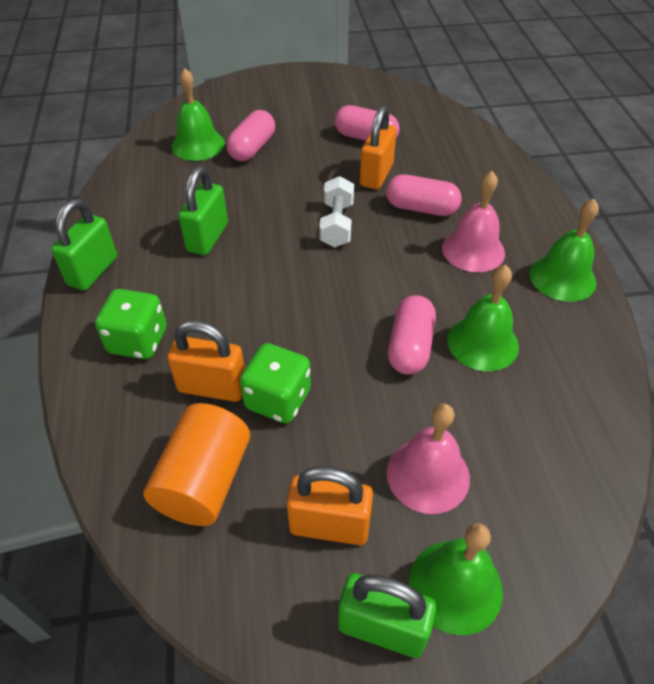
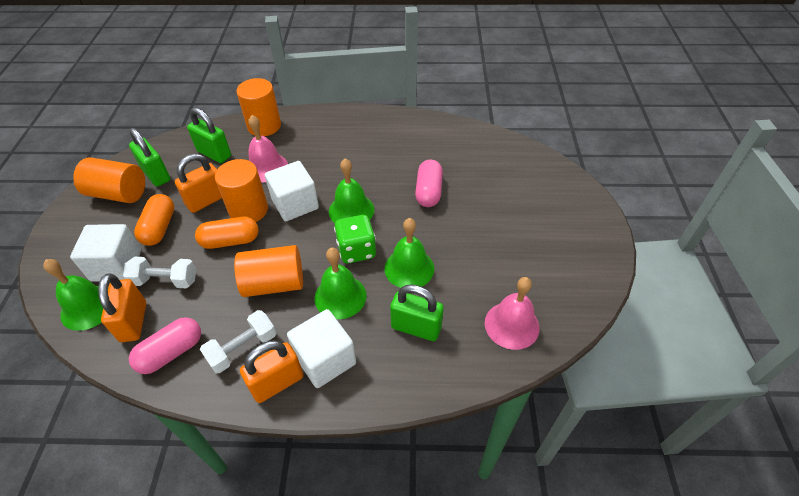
green dice: [95,289,166,359] [240,343,311,423] = 2 -> [334,215,376,264] = 1
orange capsule: none = 0 -> [134,194,174,246] [195,217,259,249] = 2
orange cylinder: [144,403,250,526] = 1 -> [73,157,145,203] [215,159,268,222] [234,245,303,297] [236,78,281,136] = 4
pink capsule: [226,110,275,162] [335,105,400,141] [386,174,462,216] [388,295,436,375] = 4 -> [129,317,201,374] [415,160,443,207] = 2
white cube: none = 0 -> [70,224,141,282] [265,161,319,221] [287,309,356,388] = 3
white dumbbell: [319,176,354,247] = 1 -> [123,257,196,288] [200,310,276,373] = 2

